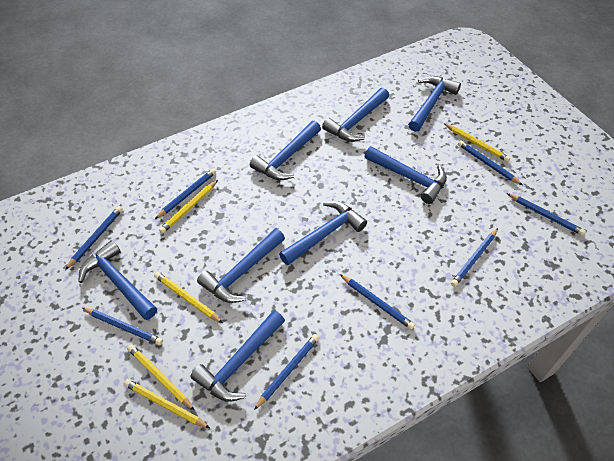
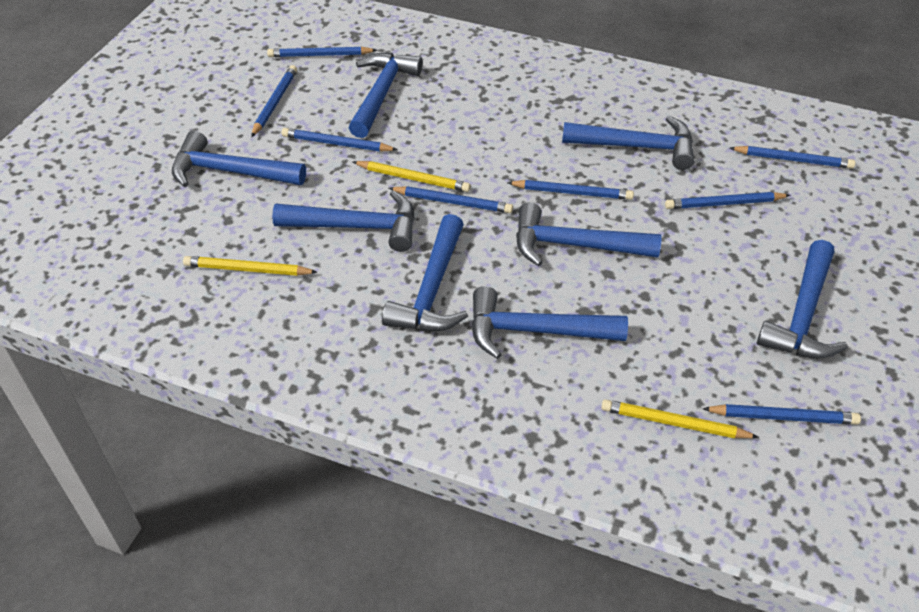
yellow pencil: [124,379,210,428] [127,344,195,411] [154,272,223,323] [159,180,218,233] [444,123,510,162] = 5 -> [183,256,318,276] [353,161,471,192] [601,399,759,439] = 3

